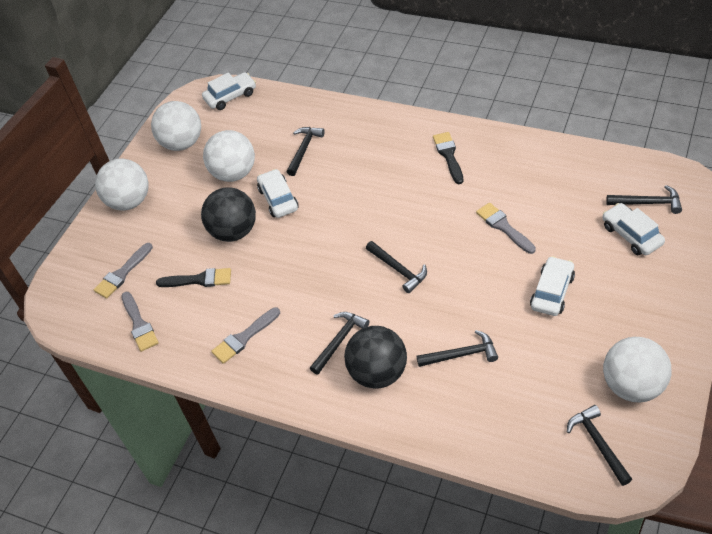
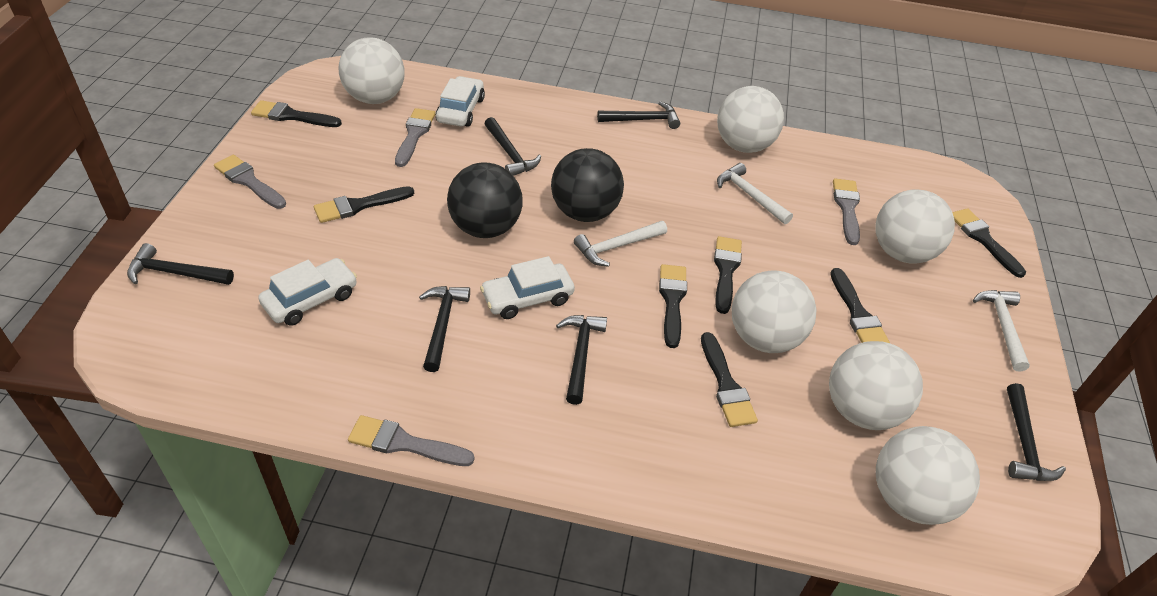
black brush: [156,268,231,287] [433,132,463,184] = 2 -> [251,100,342,127] [314,186,414,223] [659,264,687,348] [701,332,758,427] [714,236,742,314] [830,268,890,343] [952,208,1026,278] = 7
white ball: [95,158,149,211] [151,101,201,151] [203,130,255,182] [603,337,672,403] = 4 -> [338,37,405,104] [717,86,784,153] [732,271,817,353] [829,341,923,430] [876,189,955,264] [876,426,980,525] = 6
white car: [202,72,256,110] [257,169,299,218] [530,256,575,316] [603,203,665,255] = 4 -> [258,258,357,326] [436,76,485,127] [480,256,575,319] = 3
white hammer: none = 0 -> [574,221,667,267] [717,163,793,225] [973,290,1030,372] = 3

